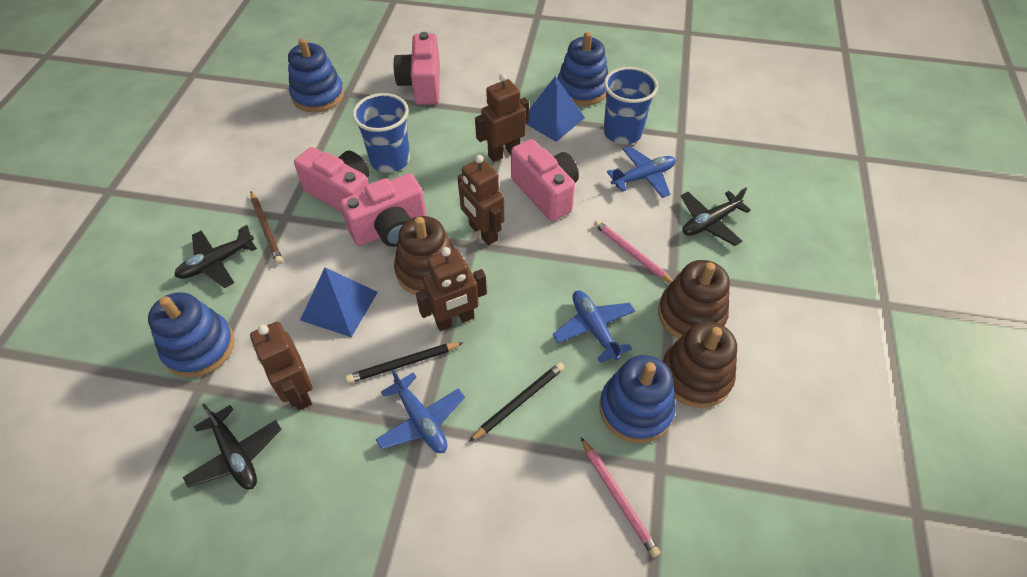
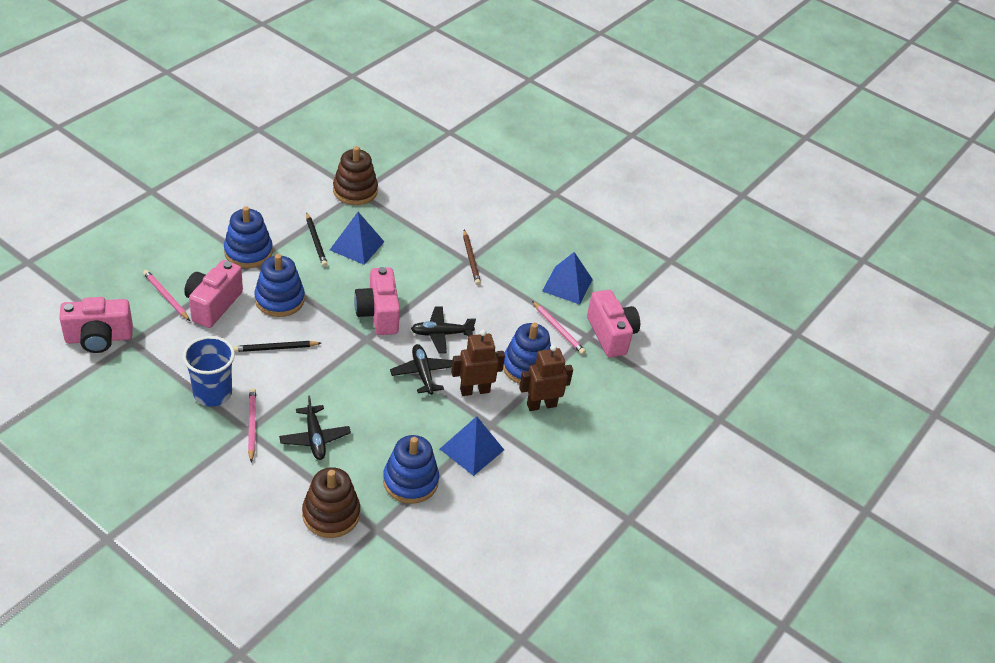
blue cup: [352,93,410,173] [603,67,658,144] = 2 -> [183,336,235,407] = 1
blue plane: [375,369,465,453] [553,291,635,363] [607,146,676,198] = 3 -> none = 0
blue pyramid: [300,267,378,337] [526,76,585,142] = 2 -> [330,212,384,265] [440,416,504,476] [542,252,593,305] = 3
brown robot: [250,322,313,410] [416,247,487,331] [457,155,504,245] [475,73,529,162] = 4 -> [451,330,505,396] [519,345,573,411] = 2
brown stacking toy: [394,216,455,295] [658,260,730,339] [663,321,737,408] = 3 -> [302,467,360,538] [333,146,378,205] = 2
pink pencil: [581,437,660,558] [594,220,673,284] = 2 -> [143,270,190,321] [248,388,256,462] [532,301,586,355] = 3

